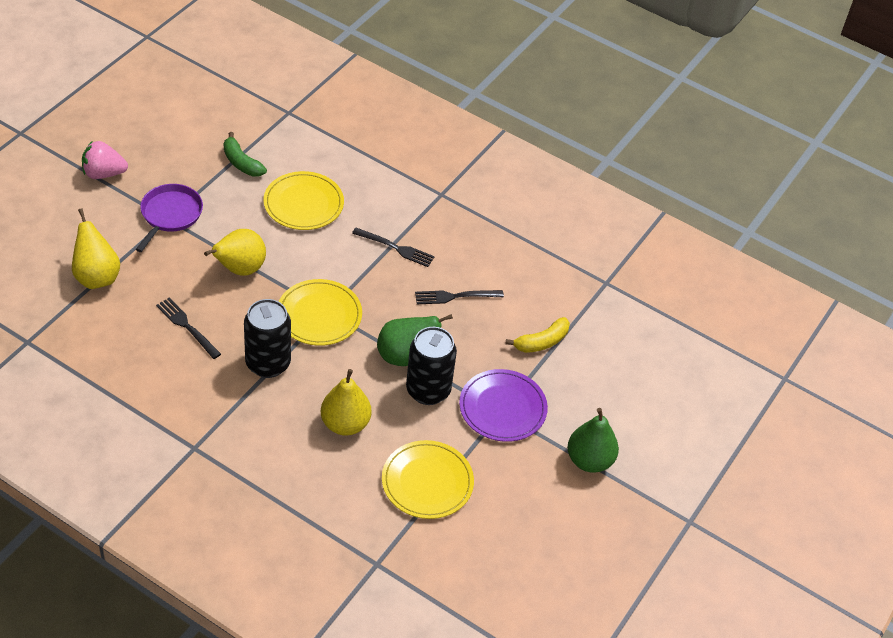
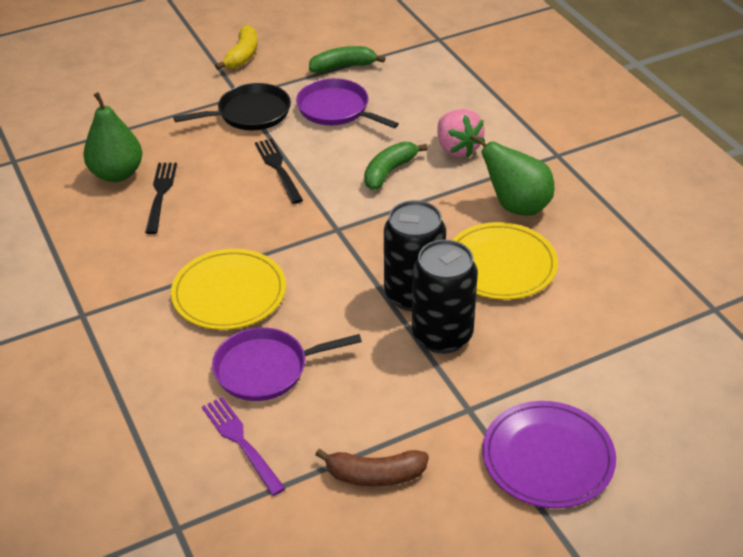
black fork: [156,298,221,359] [352,228,435,267] [415,290,504,304] = 3 -> [145,163,177,234] [255,138,303,204] = 2
black pan: none = 0 -> [173,83,291,130] = 1
brown banana: none = 0 -> [315,449,429,487] = 1
green banana: [224,132,267,177] = 1 -> [309,46,386,73] [364,142,428,190] = 2
purple fork: none = 0 -> [202,397,286,496] = 1
purple pan: [135,184,203,252] = 1 -> [212,328,362,401] [296,78,399,128] = 2
yellow pear: [72,208,120,289] [204,229,266,276] [321,369,371,436] = 3 -> none = 0
yellow plate: [264,171,344,230] [279,279,362,346] [382,440,474,519] = 3 -> [171,249,286,330] [452,222,558,300] = 2

